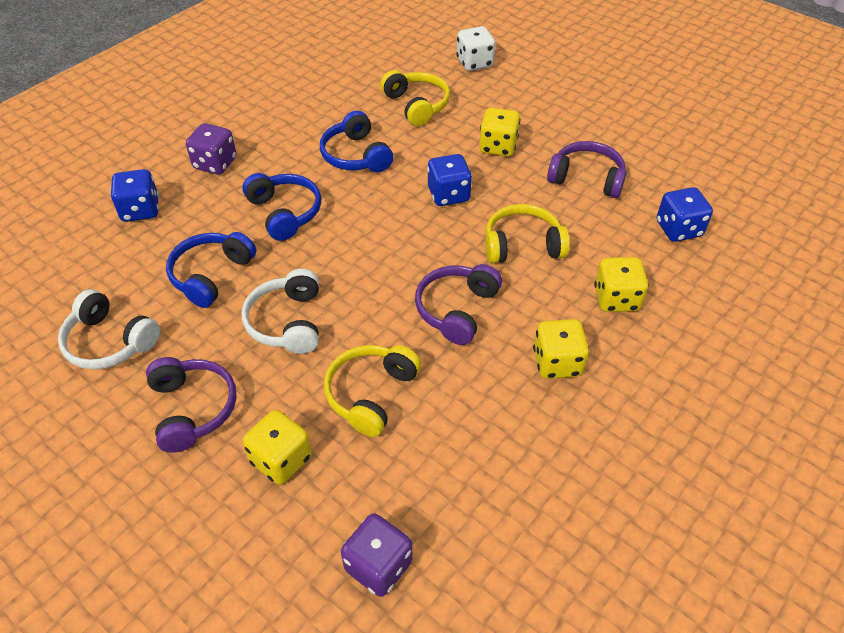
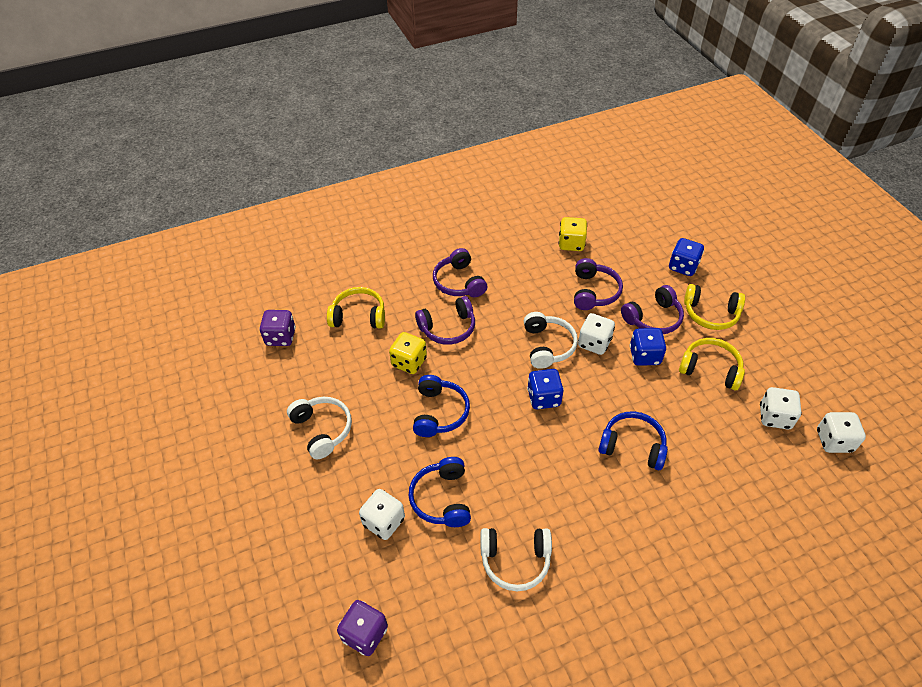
purple headphones: [146,357,237,453] [415,264,502,345] [547,141,626,198] = 3 -> [415,296,475,345] [433,248,487,297] [574,258,623,310] [621,285,684,334] = 4
white dice: [456,26,496,71] = 1 -> [359,489,405,540] [578,313,615,355] [760,387,802,429] [817,412,866,453] = 4
white headphones: [58,289,160,370] [241,269,319,354] = 2 -> [287,397,352,459] [481,528,552,591] [524,312,578,369] = 3
yellow dice: [243,410,312,485] [479,108,521,157] [533,319,589,379] [594,257,648,312] = 4 -> [389,332,427,374] [559,217,587,251] = 2

